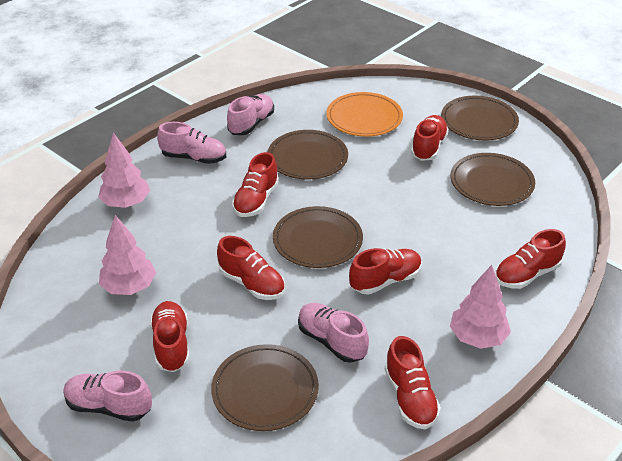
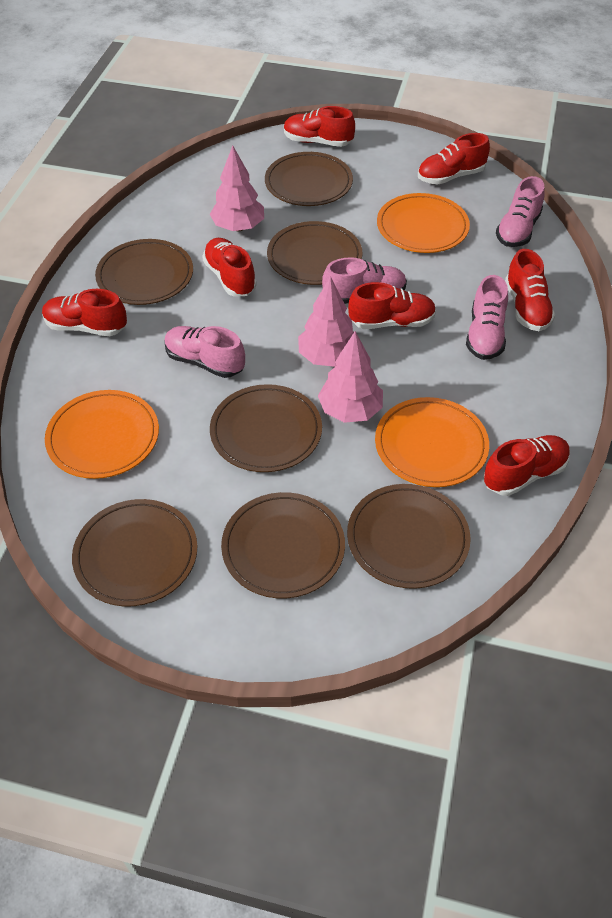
brown plate: [211,344,319,431] [268,130,348,180] [273,206,363,268] [441,96,519,141] [451,153,535,206] = 5 -> [72,499,197,606] [95,239,193,305] [210,384,322,472] [221,492,345,599] [265,152,353,206] [267,221,362,285] [347,484,471,589] = 7
orange plate: [326,92,403,137] = 1 -> [45,390,159,479] [375,397,489,487] [377,193,470,253] = 3

